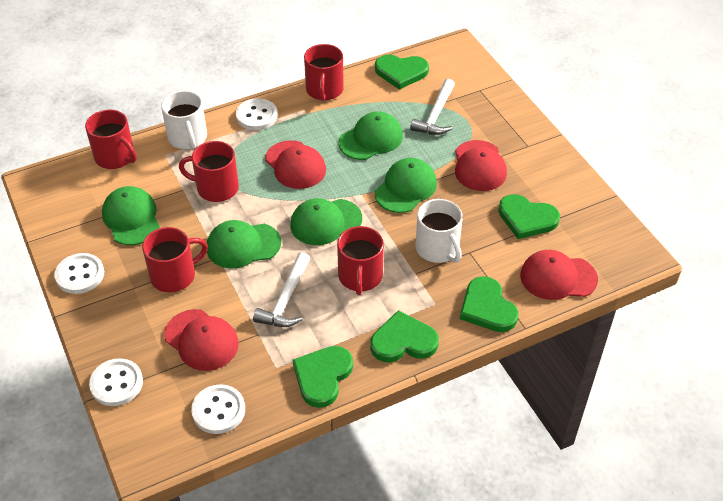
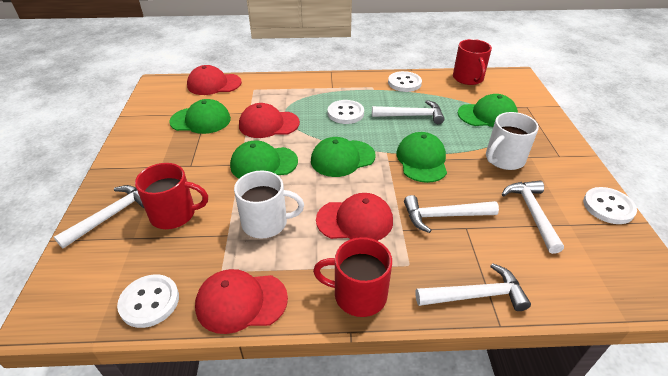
green heart: [293,346,353,408] [370,310,439,363] [375,55,429,90] [460,276,519,332] [498,194,560,239] = 5 -> none = 0
red mug: [85,110,137,169] [142,227,208,292] [179,141,239,202] [304,44,344,101] [337,226,384,295] = 5 -> [135,163,208,229] [313,237,392,317] [453,39,492,85] = 3
white hammer: [253,252,310,327] [410,79,455,135] = 2 -> [54,185,144,248] [372,100,445,124] [404,195,499,233] [415,263,531,311] [502,181,564,254] = 5

